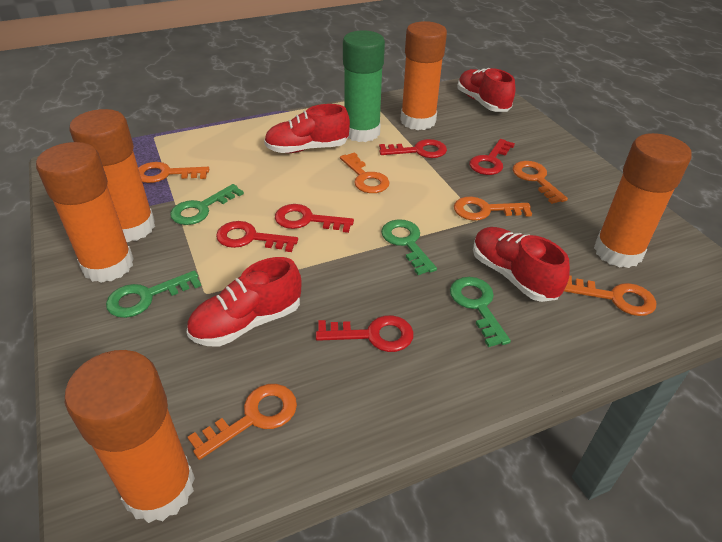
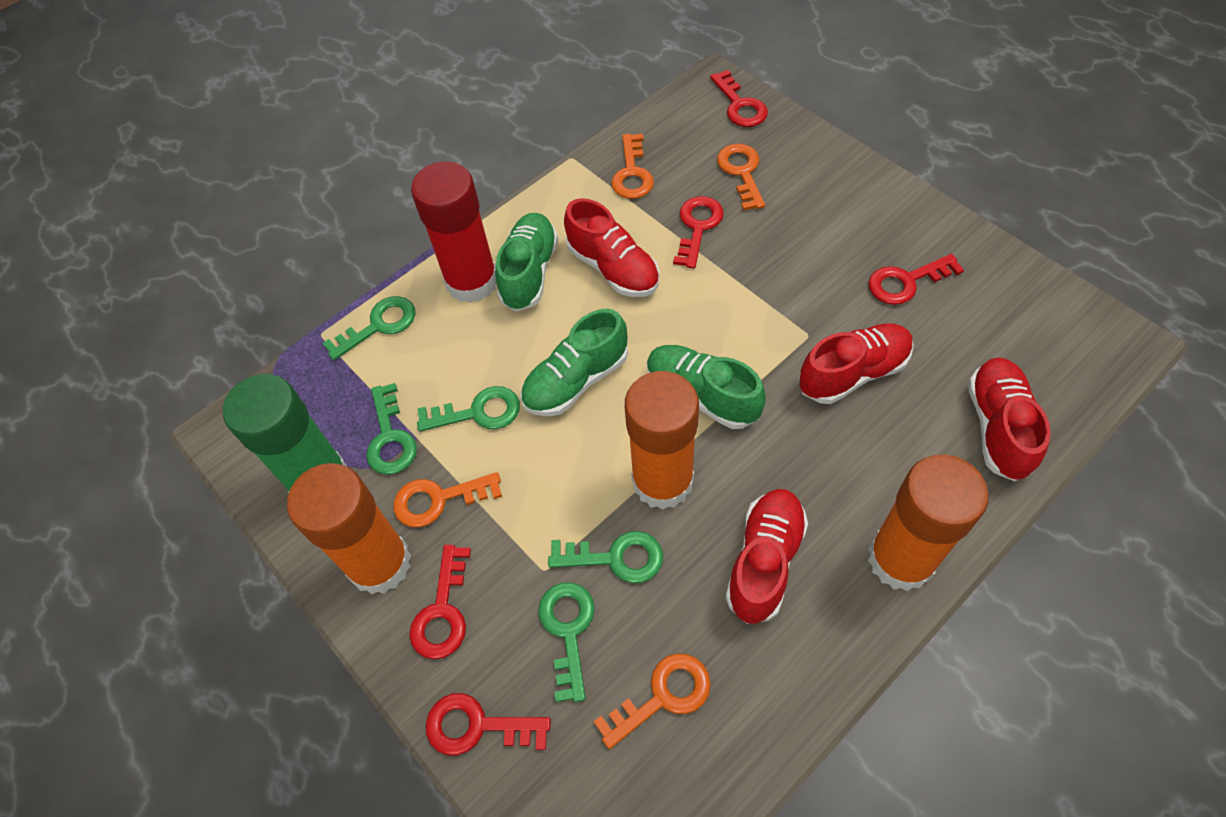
green key: [106,270,201,318] [170,184,244,225] [381,219,437,275] [450,277,511,347] = 4 -> [323,296,416,360] [366,383,417,475] [417,386,520,432] [538,582,595,702] [548,531,663,583] = 5
green shoe: none = 0 -> [495,213,558,312] [520,309,628,416] [647,345,766,429] = 3
orange glue stick: [36,142,134,283] [65,350,195,523] [70,109,155,242] [401,21,447,130] [594,133,691,268] = 5 -> [287,463,411,595] [625,371,699,510] [868,454,989,591] = 3
orange key: [138,162,209,183] [188,384,297,460] [340,152,390,193] [454,197,532,221] [513,161,568,204] [564,275,656,316] = 6 -> [393,472,502,527] [593,653,711,749] [611,134,654,199] [717,144,765,211] = 4
red glue stick: none = 0 -> [411,162,497,303] = 1

